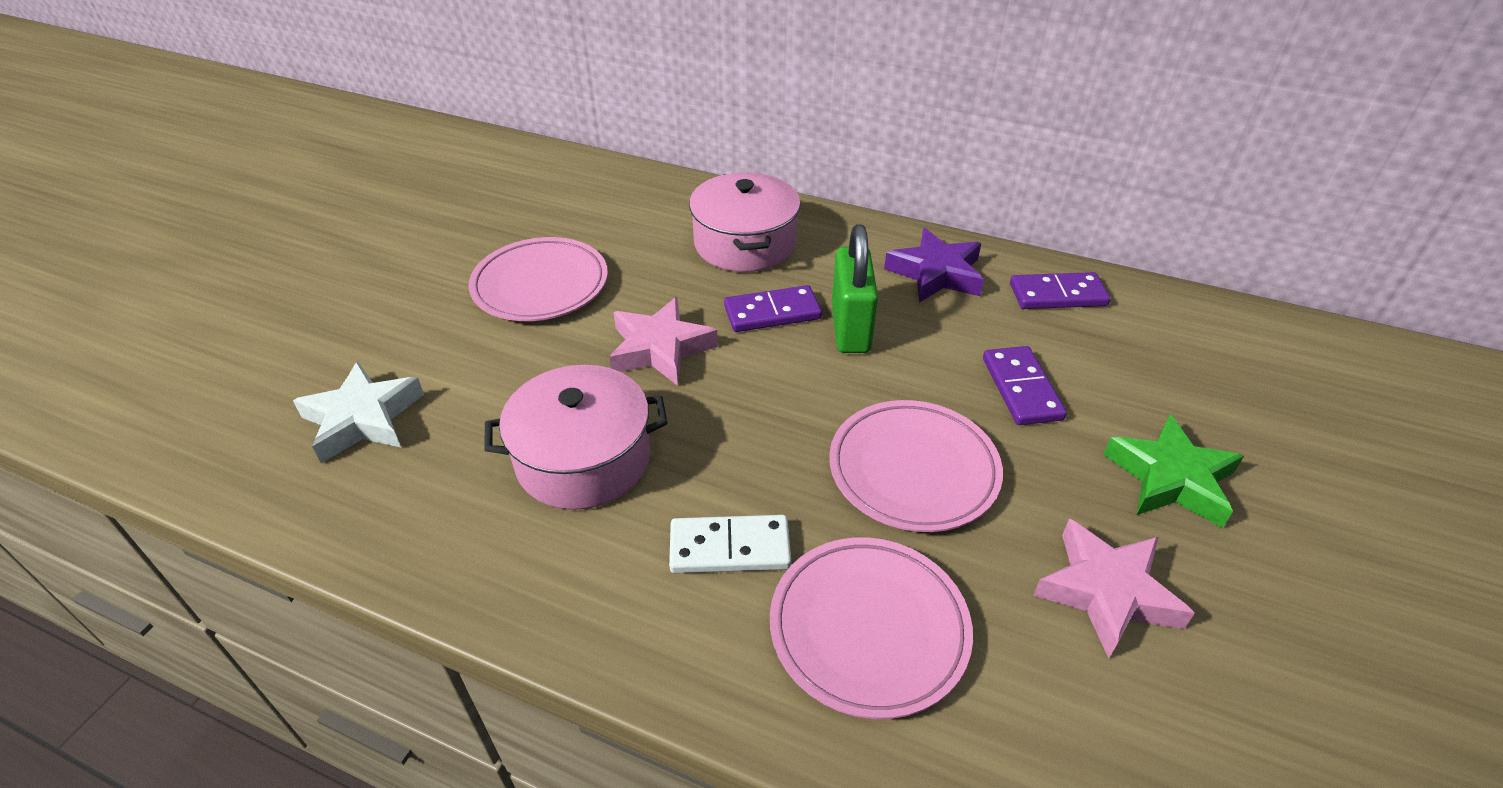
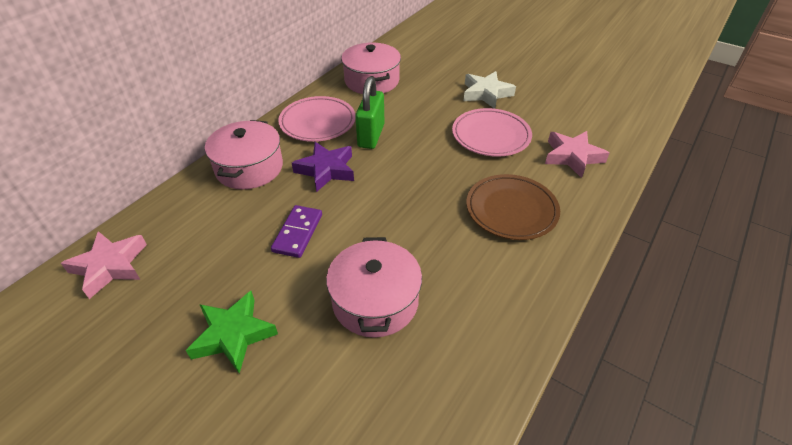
brown plate: none = 0 -> [466,174,560,240] = 1
pink plate: [468,237,608,321] [770,537,973,719] [829,400,1003,532] = 3 -> [278,96,356,142] [452,108,532,157] = 2
pink pot: [484,365,667,510] [689,172,801,272] = 2 -> [205,120,283,189] [326,237,422,338] [341,43,401,94] = 3
purple domino: [724,285,822,332] [983,346,1067,425] [1010,272,1111,309] = 3 -> [271,205,322,258] = 1
white domino: [669,515,791,573] = 1 -> none = 0

